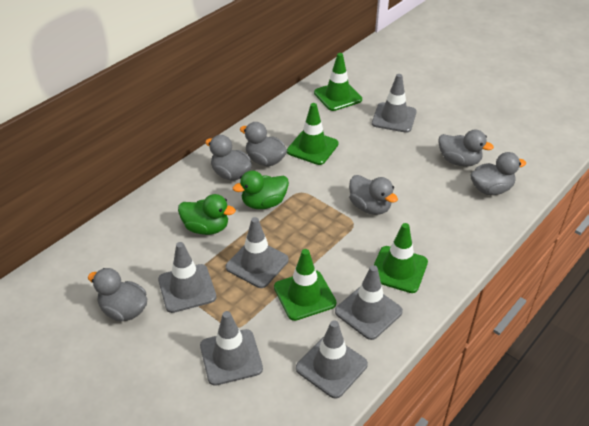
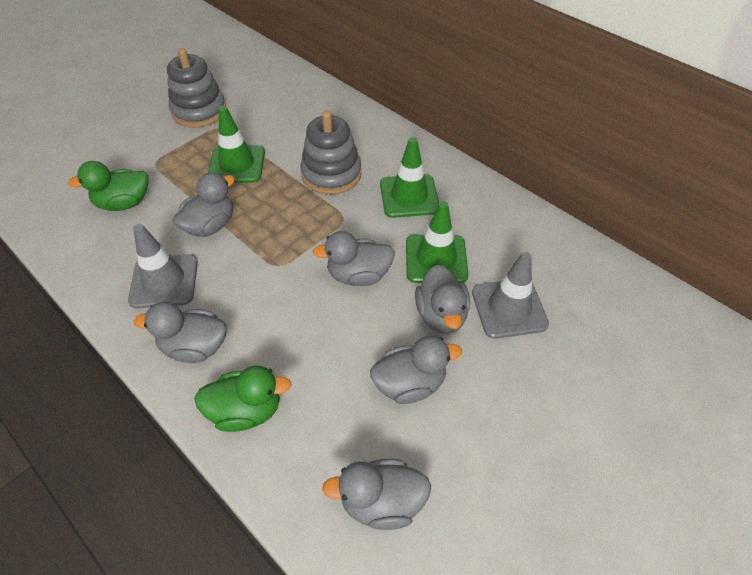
green traffic cone: [274,249,336,321] [287,103,339,165] [314,53,362,111] [374,223,428,293] = 4 -> [208,106,265,183] [380,137,439,218] [406,201,468,283] = 3
grey stacking toy: none = 0 -> [167,48,226,128] [300,110,362,195] = 2
grey traffic cone: [158,242,216,313] [200,311,263,386] [226,217,289,288] [296,320,368,399] [335,265,403,340] [372,74,417,133] = 6 -> [128,224,198,308] [472,252,549,339] = 2

